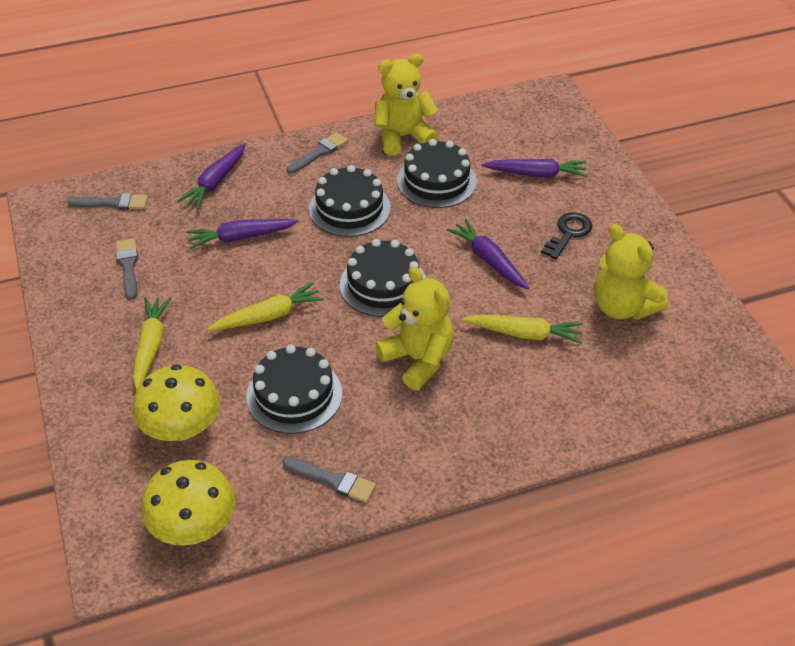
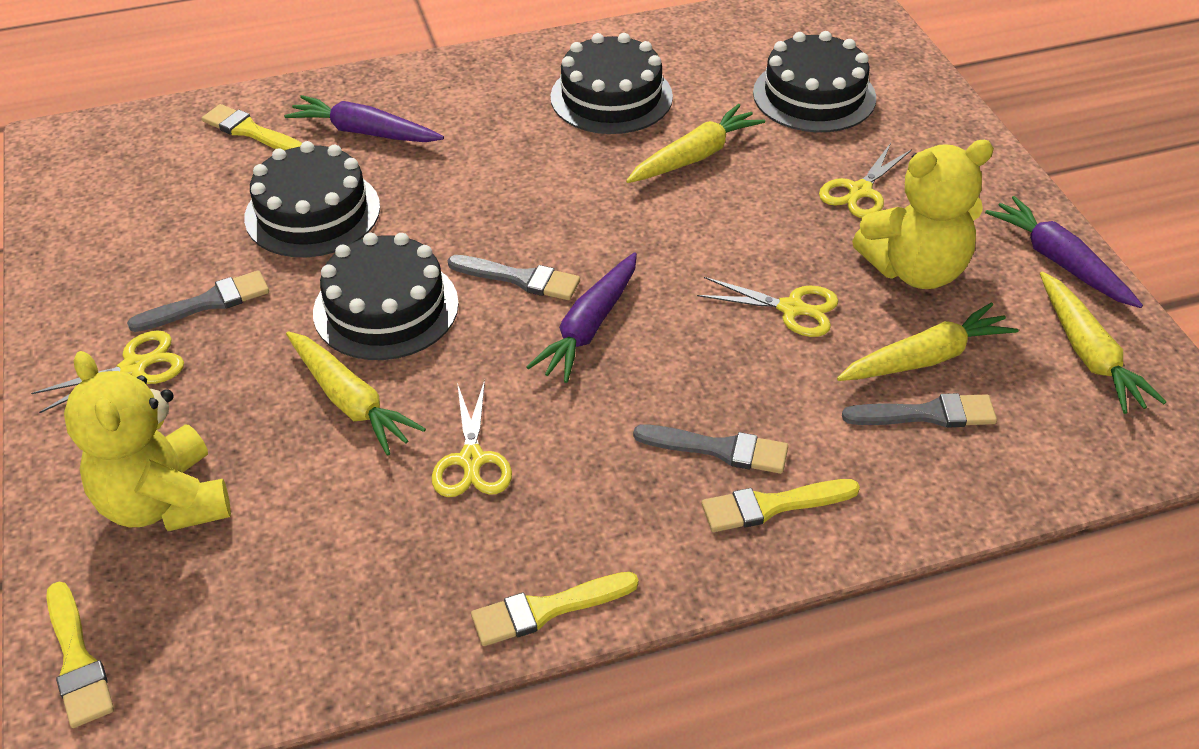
black key: [541,213,592,259] = 1 -> none = 0
purple carrot: [177,143,246,209] [186,219,298,249] [447,219,529,289] [482,159,588,178] = 4 -> [284,95,444,142] [526,252,637,383] [985,196,1143,308] = 3
yellow brush: none = 0 -> [46,582,114,728] [202,104,302,151] [471,572,639,646] [702,479,860,532] = 4
yellow carrot: [133,297,172,390] [208,282,324,331] [462,315,583,344] = 3 -> [286,331,426,456] [626,104,765,183] [837,303,1019,381] [1040,271,1166,414] = 4
yellow mushroom: [133,364,220,441] [141,460,235,546] = 2 -> none = 0
yellow scissors: none = 0 -> [31,330,184,413] [432,380,512,497] [697,277,839,337] [819,143,912,218] = 4
yellow teddy bear: [374,53,439,156] [375,266,454,390] [594,224,668,320] = 3 -> [64,351,231,531] [852,140,994,289] = 2

